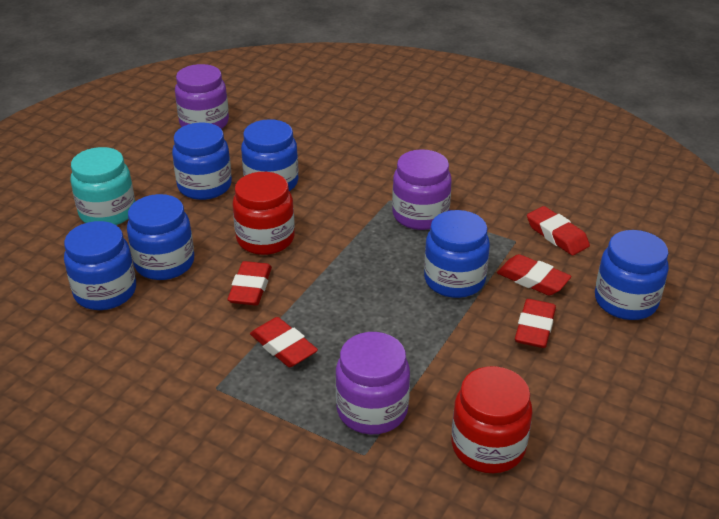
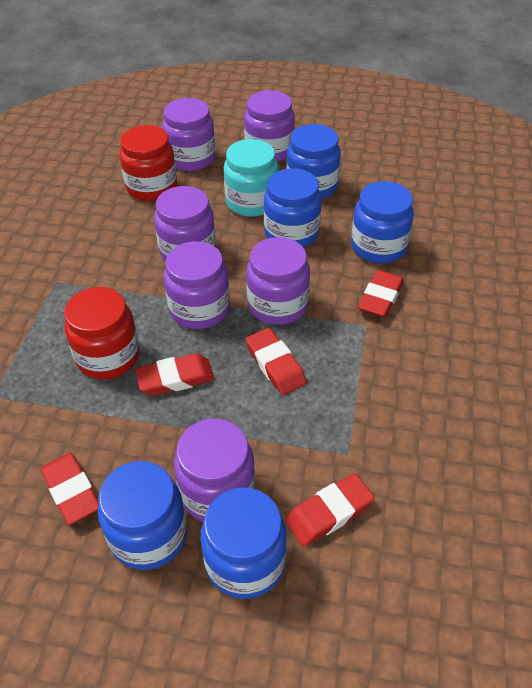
blue jar: [64,221,136,310] [127,194,194,280] [172,122,232,200] [241,119,299,191] [424,210,490,298] [595,230,669,320] = 6 -> [98,461,187,570] [200,487,287,599] [264,168,322,247] [286,124,341,199] [351,181,414,263] = 5
purple jar: [175,64,229,129] [335,332,410,434] [392,149,452,230] = 3 -> [154,186,216,261] [162,98,216,171] [164,241,230,329] [174,419,255,522] [244,90,295,162] [246,237,310,325] = 6

